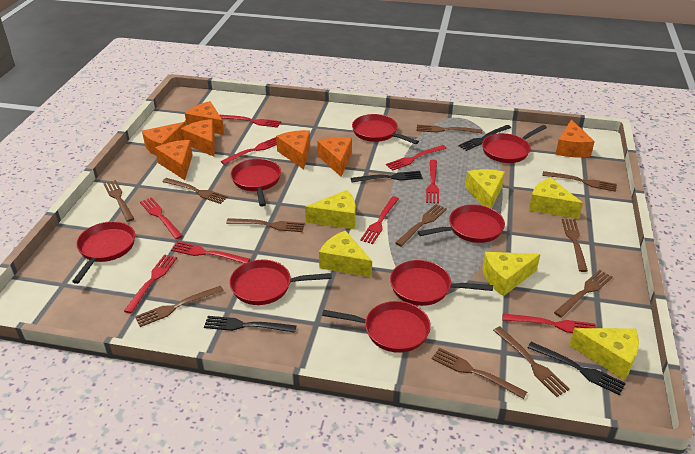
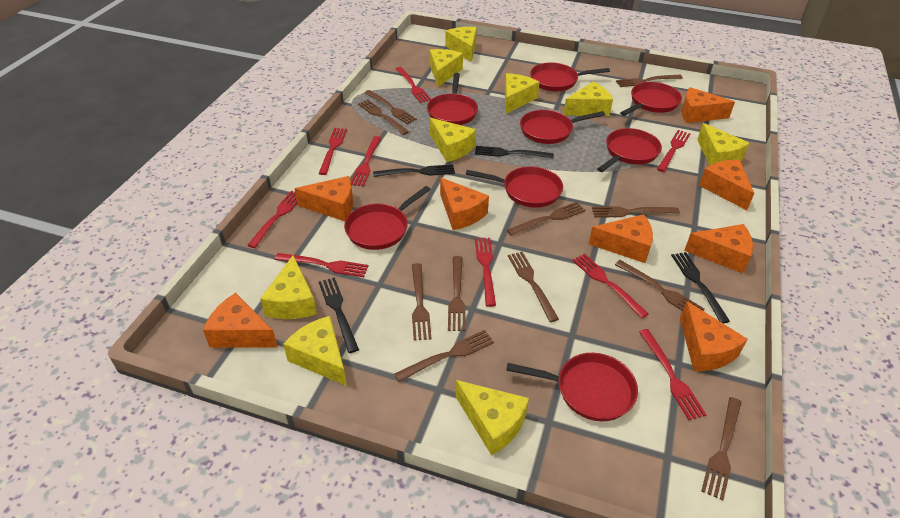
orange cheese: [142,122,186,156] [155,140,193,180] [181,119,215,157] [185,101,224,135] [276,130,310,170] [317,137,352,177] [556,120,595,157] = 7 -> [203,293,278,348] [295,176,353,221] [440,178,489,230] [589,214,653,263] [680,301,747,371] [682,87,735,123] [684,224,753,273] [699,160,754,210] = 8
yellow cheese: [305,190,356,229] [319,230,372,277] [465,169,505,208] [482,252,540,296] [529,177,583,219] [569,328,639,380] = 6 -> [260,255,317,319] [283,316,347,386] [430,49,463,87] [430,118,476,162] [445,27,477,62] [456,380,529,455] [505,73,540,114] [564,81,613,116] [697,123,749,165] = 9

